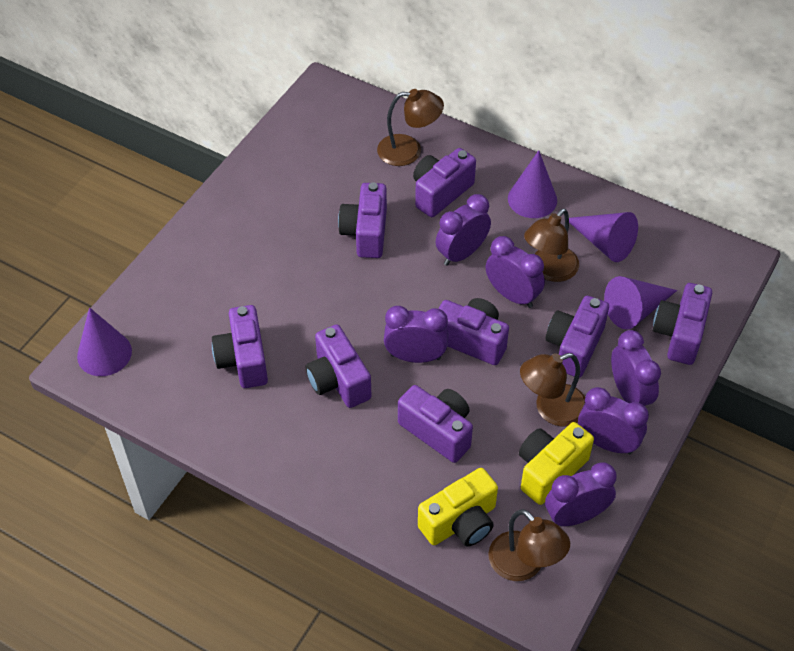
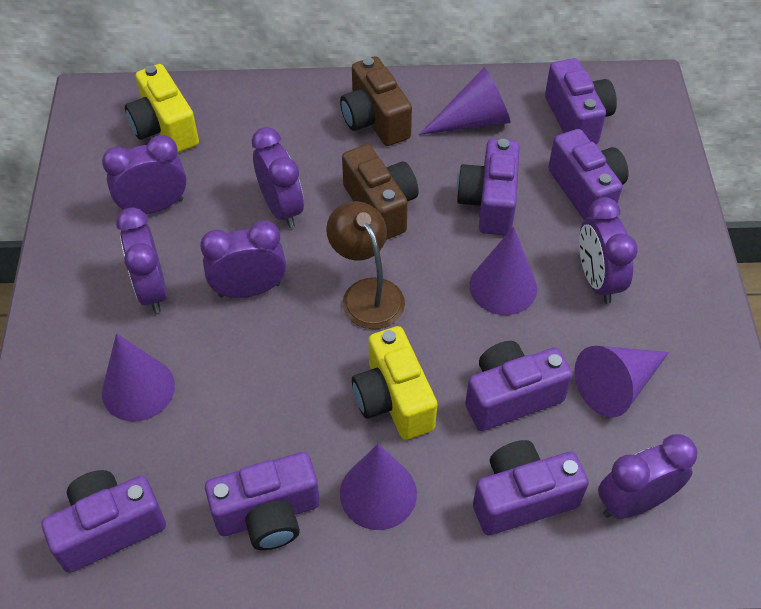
brown camera: none = 0 -> [340,56,412,146] [342,144,419,240] = 2
brown lamp: [377,89,444,166] [488,509,570,581] [520,353,585,426] [524,208,579,282] = 4 -> [326,201,405,329] = 1
purple camera: [212,305,268,388] [306,325,372,408] [338,182,387,258] [398,385,473,463] [413,148,476,217] [438,298,509,365] [546,296,609,378] [653,283,712,365] = 8 -> [42,470,166,573] [205,452,320,550] [456,139,520,235] [465,341,573,431] [473,440,589,535] [545,58,617,144] [548,129,628,220] = 7
purple cone: [77,307,132,376] [508,150,557,218] [564,212,638,262] [604,276,677,330] = 4 -> [102,333,175,422] [340,444,417,530] [419,67,511,135] [470,227,537,315] [574,346,669,417] = 5

